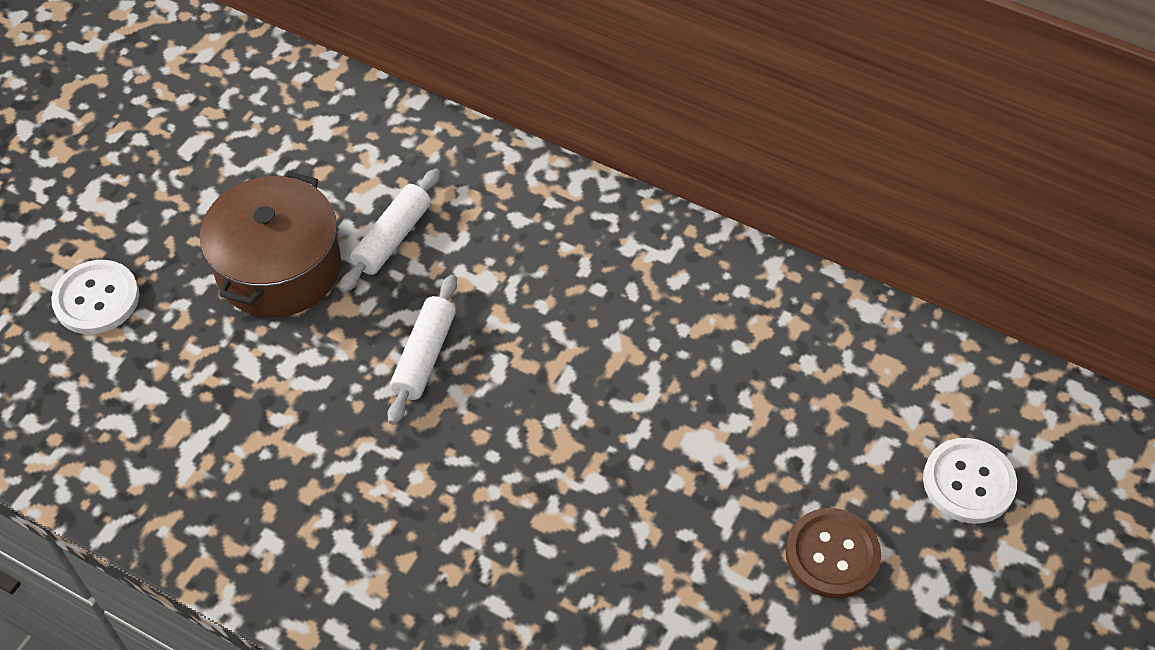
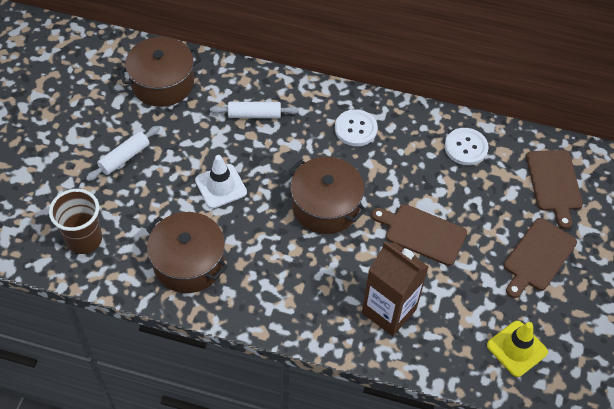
brown button: [786,508,881,598] = 1 -> none = 0
brown carton: none = 0 -> [362,241,429,336] = 1
brown cup: none = 0 -> [49,189,102,254] = 1
brown cutting board: none = 0 -> [371,204,467,266] [504,218,577,298] [526,150,583,229] = 3
brown pot: [200,171,341,317] = 1 -> [118,37,201,107] [146,212,228,293] [289,157,367,234] = 3
white traffic cone: none = 0 -> [195,155,247,209] = 1
yellow traffic cone: none = 0 -> [487,321,548,377] = 1

